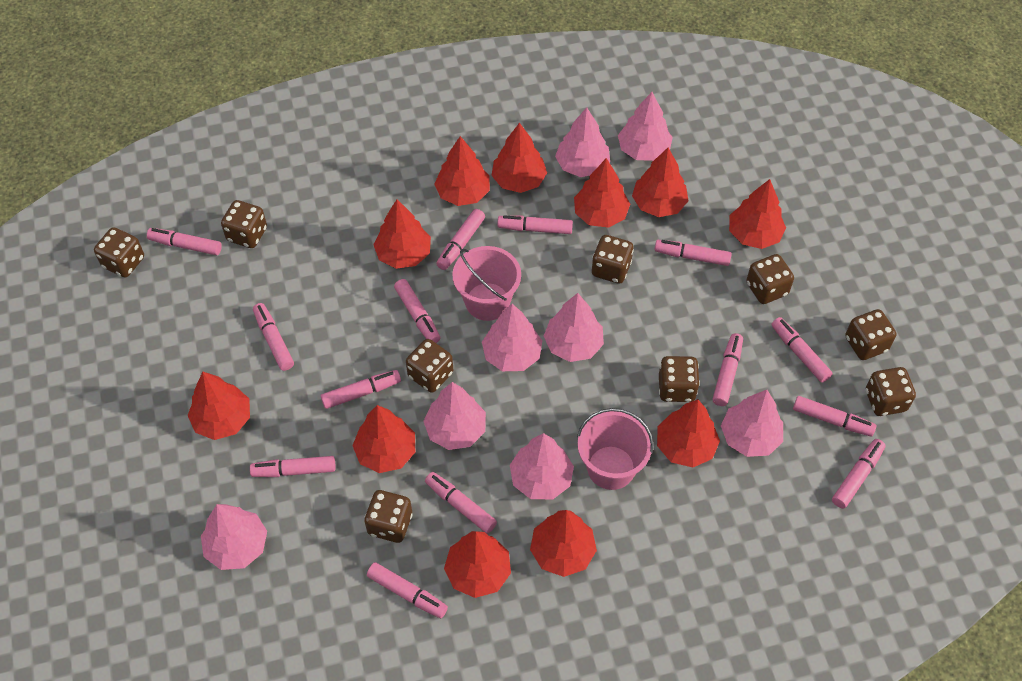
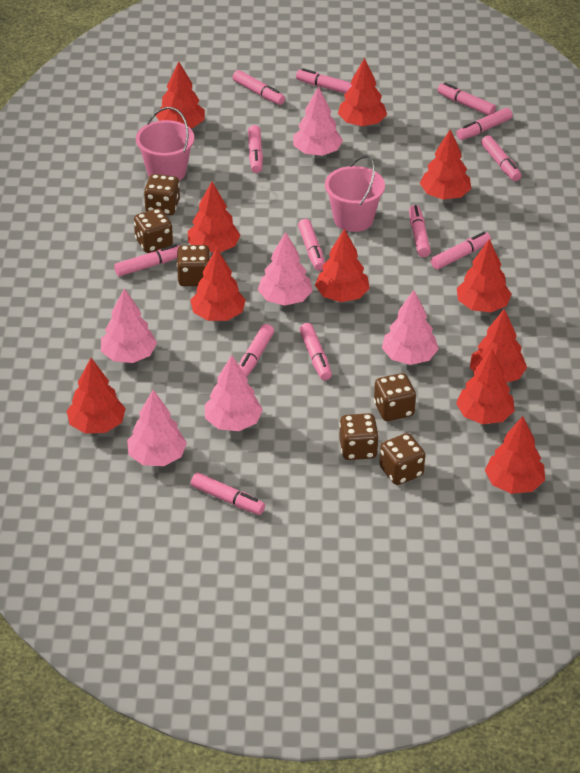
brown dice: [94,227,144,277] [221,200,267,248] [364,490,413,543] [406,339,453,393] [592,235,634,284] [659,356,700,402] [746,254,794,304] [845,309,896,360] [866,367,916,416] = 9 -> [134,208,173,253] [144,174,180,215] [177,245,211,286] [339,413,379,460] [374,373,416,421] [379,433,425,485] = 6
pink marker: [147,228,222,255] [250,456,336,477] [253,303,294,371] [321,370,401,409] [367,562,448,618] [394,279,440,343] [425,472,497,533] [436,209,485,270] [497,215,573,234] [654,240,732,266] [712,333,743,406] [771,317,833,382] [793,396,876,437] [832,439,886,508] = 14 -> [114,244,180,276] [191,472,265,515] [233,70,285,105] [239,324,274,377] [248,125,263,173] [296,68,352,94] [298,219,325,271] [299,323,332,380] [409,205,431,257] [431,232,491,269] [437,82,496,115] [456,108,512,140] [481,135,521,181] = 13
pink tree: [201,504,267,570] [423,382,486,450] [482,304,542,371] [510,433,574,499] [544,293,604,362] [555,107,610,177] [618,92,673,161] [721,390,783,457] = 8 -> [101,288,157,363] [127,389,187,466] [205,355,263,431] [258,232,313,306] [293,86,343,156] [382,290,439,365] = 6

